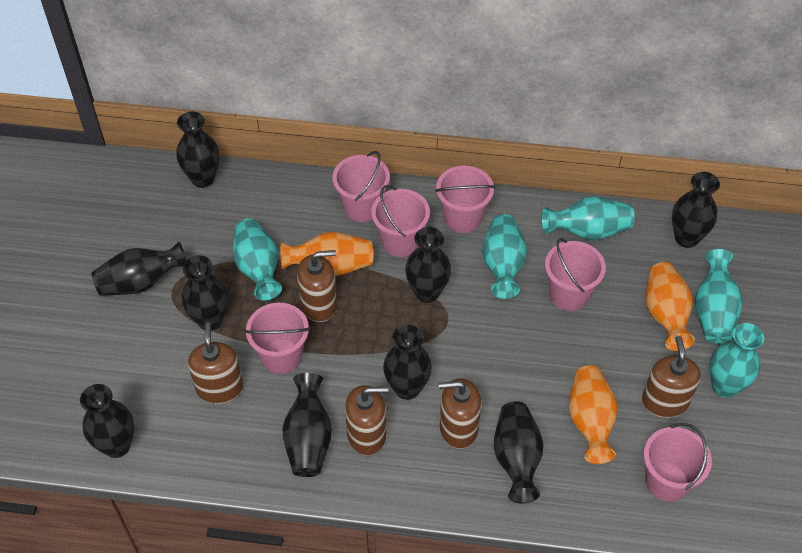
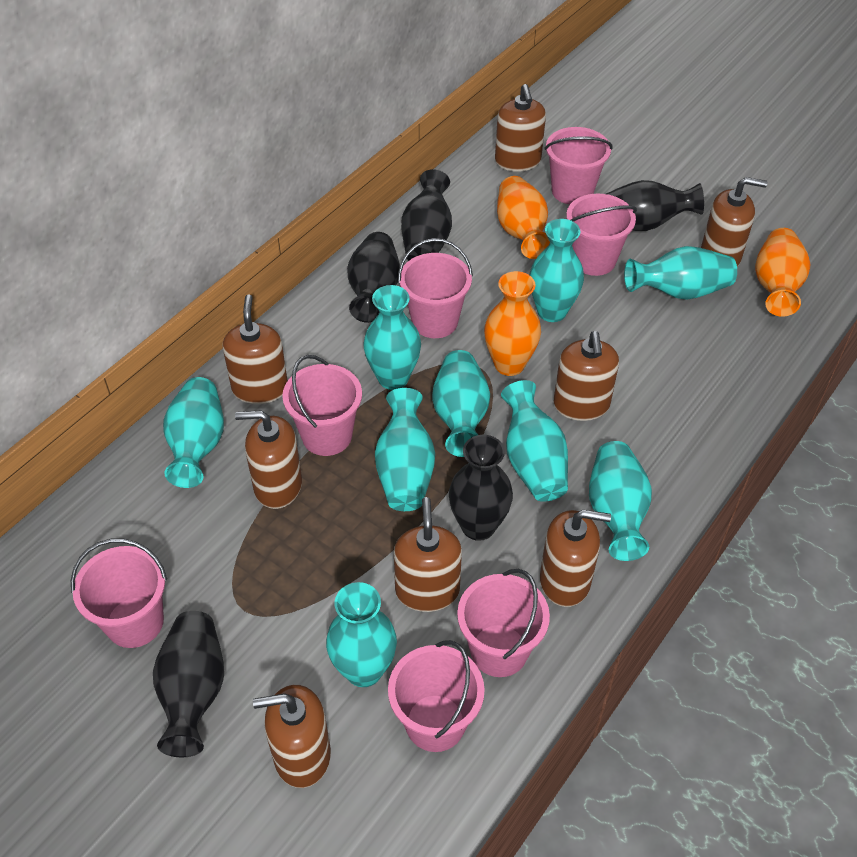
black vase: [80,384,134,458] [91,241,187,296] [176,111,219,188] [182,255,228,331] [282,373,332,477] [383,325,432,400] [405,227,451,303] [494,401,544,503] [672,172,720,248] = 9 -> [153,611,224,758] [347,232,400,323] [401,169,452,261] [449,435,513,541] [606,180,704,231] = 5
brown soap dispenser: [188,322,243,404] [297,250,337,322] [345,385,389,456] [439,378,481,449] [642,336,701,418] = 5 -> [223,294,287,404] [235,410,302,509] [253,685,331,788] [394,497,462,612] [495,84,546,172] [540,510,611,607] [554,331,619,421] [701,177,768,266] = 8
pink bucket: [245,303,310,374] [332,151,390,222] [371,185,430,257] [435,166,495,233] [545,238,606,311] [643,423,712,502] = 6 -> [71,539,167,648] [282,355,362,456] [388,640,485,752] [398,238,473,338] [457,569,550,677] [545,127,613,205] [566,194,637,276] = 7
turquoise vase: [233,218,282,301] [482,214,527,299] [541,196,635,240] [695,249,743,344] [710,323,764,398] = 5 -> [163,377,224,488] [326,582,397,687] [363,285,421,390] [375,388,435,511] [432,350,490,457] [501,380,568,502] [529,219,584,322] [589,441,652,561] [624,246,737,300] = 9

